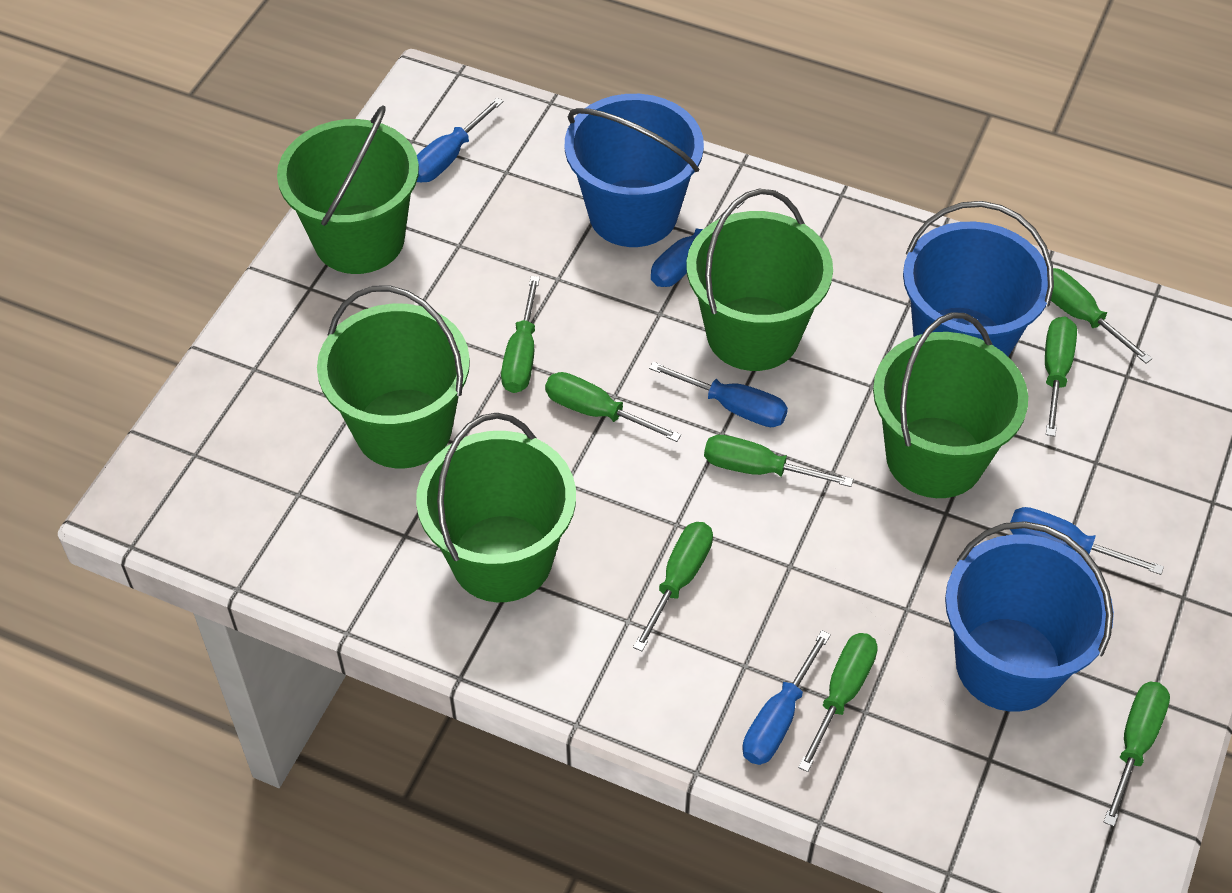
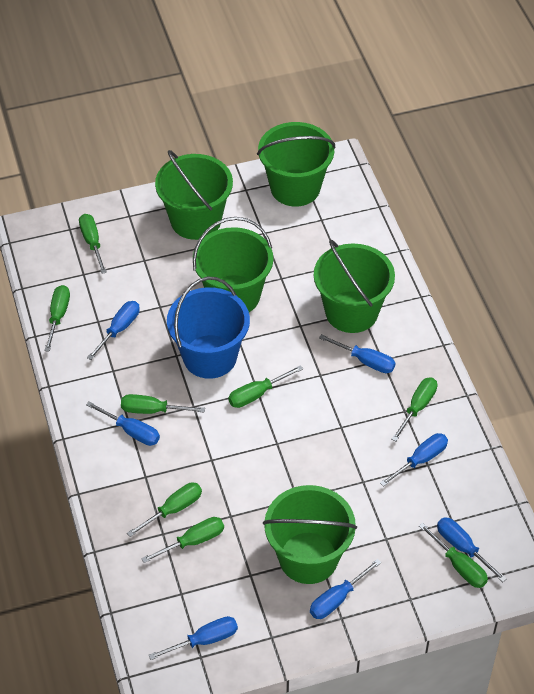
blue bucket: [565,94,704,247] [903,201,1054,357] [945,521,1114,712] = 3 -> [167,277,250,379] = 1
blue screwdriver: [417,98,504,182] [649,362,788,427] [651,197,745,287] [742,630,831,765] [1010,507,1164,575] = 5 -> [86,401,160,446] [87,301,140,360] [149,616,238,660] [310,559,382,619] [319,334,396,373] [380,433,448,487] [437,517,507,582] = 7

